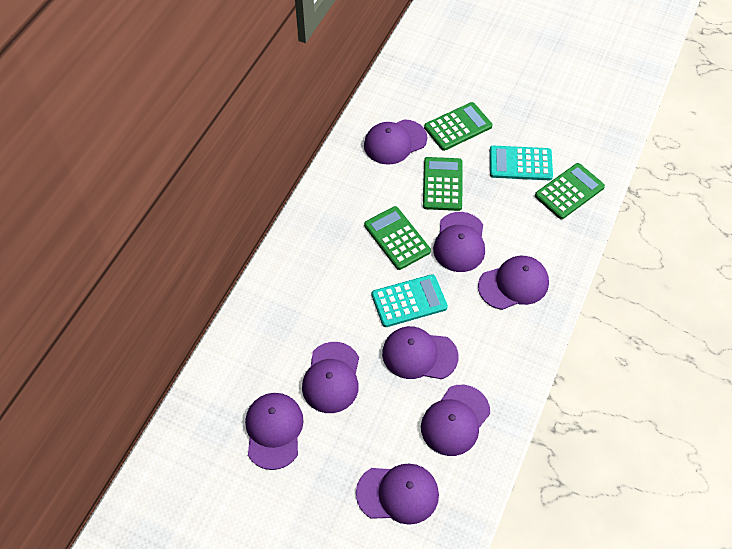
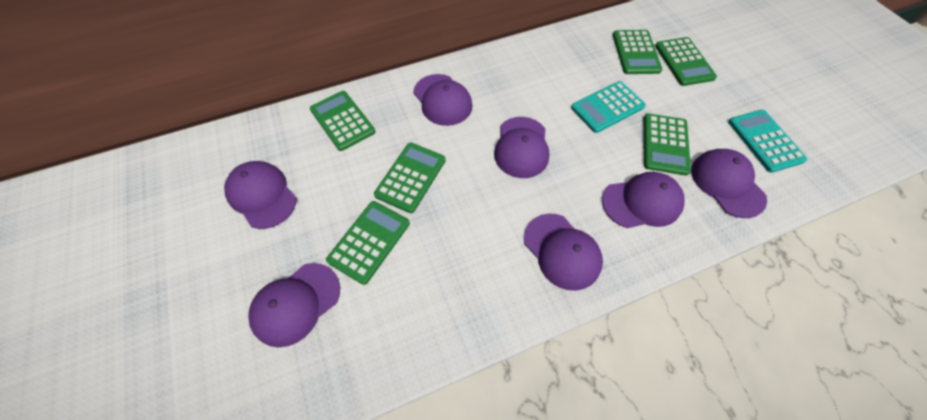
green calculator: [364,206,431,270] [423,157,462,211] [424,102,492,151] [535,163,605,219] = 4 -> [310,91,375,151] [326,201,410,285] [374,143,446,213] [613,30,662,74] [644,113,691,176] [655,37,717,86] = 6
purple cap: [245,393,304,470] [302,342,359,413] [356,464,439,525] [364,119,427,165] [382,326,459,379] [421,385,490,456] [433,212,485,272] [478,256,549,310] = 8 -> [224,161,297,229] [248,263,340,347] [413,74,473,126] [494,117,550,178] [524,214,603,291] [602,172,685,228] [691,149,767,218] = 7

